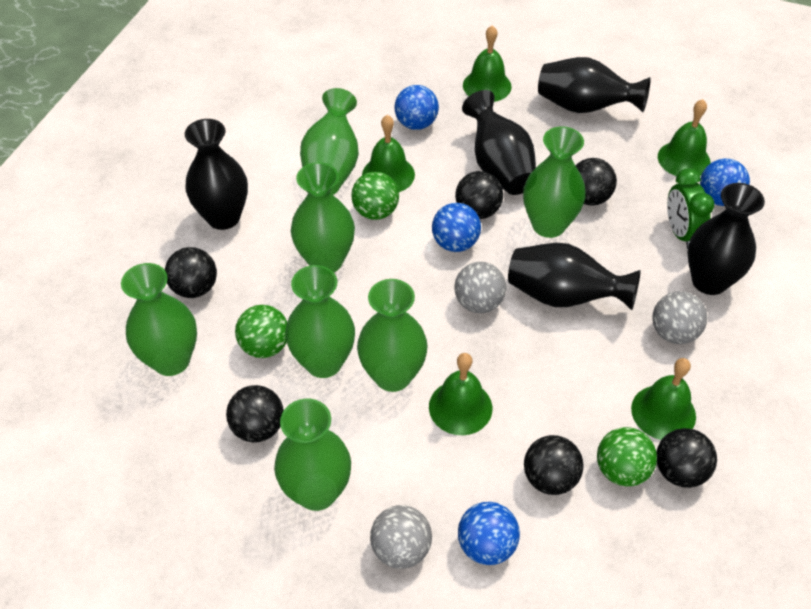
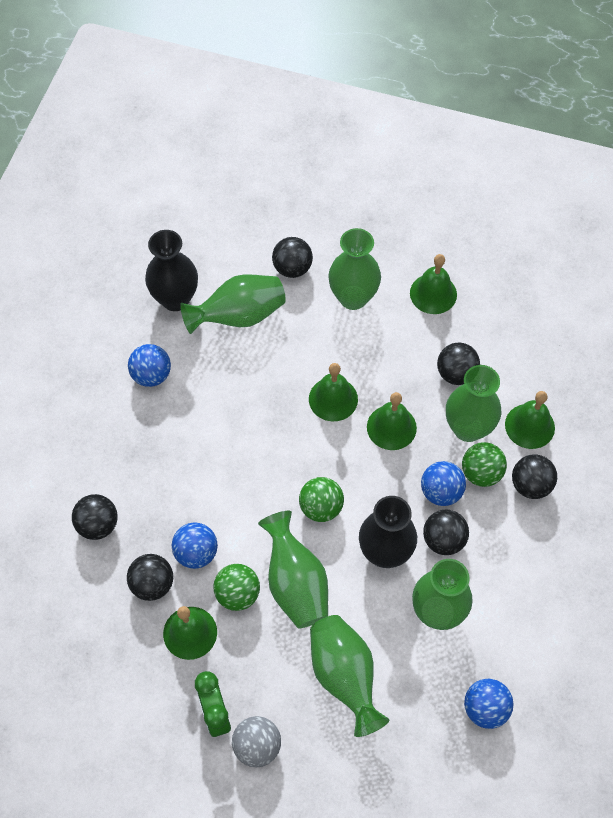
black vase: [185,119,248,230] [462,90,536,195] [508,243,641,310] [538,57,651,113] [688,183,765,295] = 5 -> [145,230,198,311] [359,496,417,568] = 2
green vase: [121,263,197,376] [274,399,351,511] [285,265,355,378] [291,162,355,272] [300,88,359,195] [357,279,428,392] [523,126,586,238] = 7 -> [180,274,286,334] [258,511,328,629] [310,615,389,737] [328,228,381,310] [412,559,473,630] [446,365,501,442] = 6
grey ball: [370,505,432,569] [454,262,506,313] [652,291,707,344] = 3 -> [232,716,281,767] = 1

